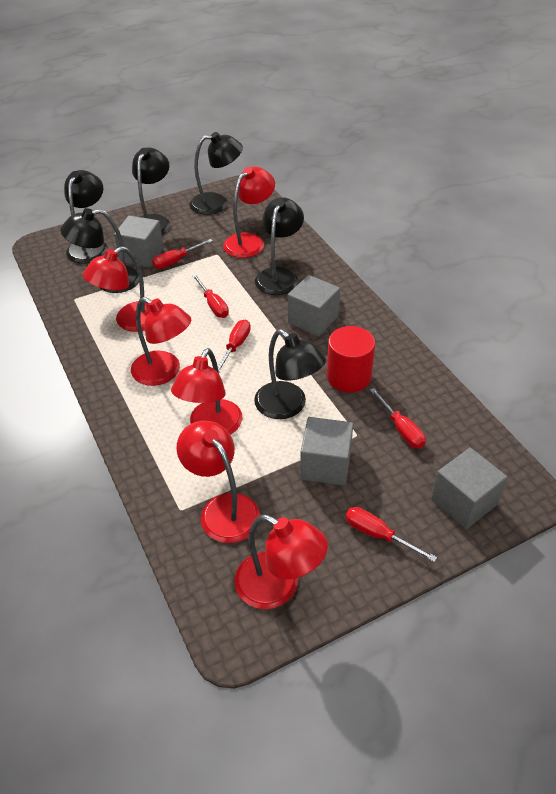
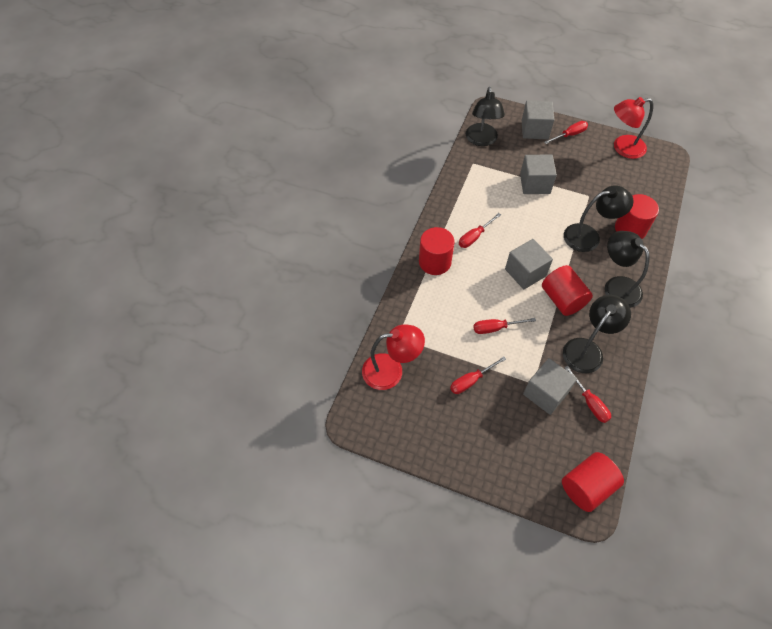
black lamp: [60,208,139,293] [64,170,108,264] [132,148,170,235] [189,132,243,215] [254,329,326,419] [255,197,304,295] = 6 -> [466,87,505,146] [563,295,631,373] [564,185,633,252] [605,231,650,308] = 4
red cylinder: [327,326,375,392] = 1 -> [419,227,455,275] [542,265,593,316] [562,452,624,512] [615,194,659,239] = 4
red lamp: [83,246,151,332] [131,297,191,386] [171,348,242,435] [177,421,260,543] [223,167,275,258] [234,514,328,609] = 6 -> [362,325,425,390] [614,97,653,159] = 2

